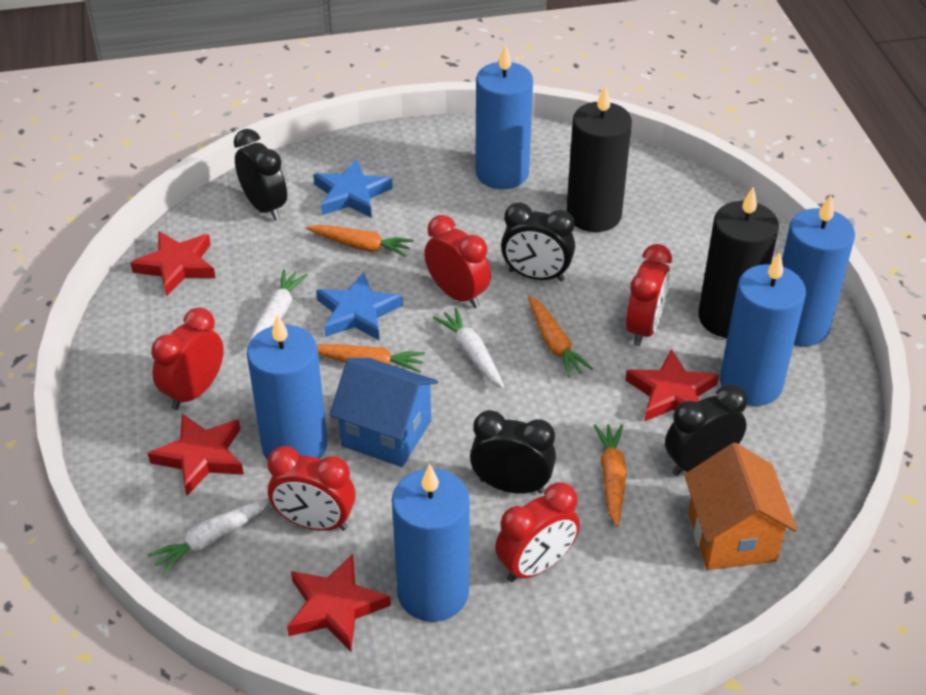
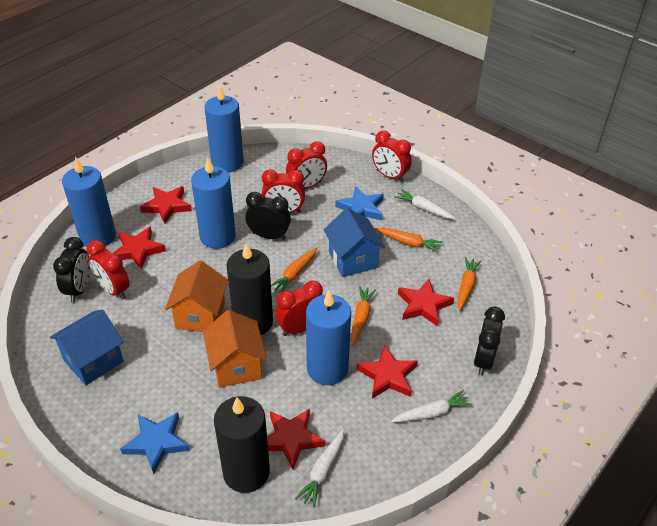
black clock: [234,129,287,220] [470,410,556,494] [501,202,575,281] [665,384,747,476] = 4 -> [53,237,90,302] [245,192,291,240] [474,306,505,375] = 3
blue candle: [247,314,327,460] [392,464,470,622] [475,44,533,189] [720,252,806,406] [782,195,855,346] = 5 -> [62,157,116,247] [191,158,236,249] [205,85,244,172] [306,290,351,385] = 4
blue house: [329,358,438,467] = 1 -> [50,310,124,385] [324,208,385,277] = 2
orange house: [684,443,797,570] = 1 -> [165,261,228,332] [203,310,267,388] = 2
red star: [130,231,216,296] [148,414,244,496] [287,554,391,652] [625,349,719,422] = 4 -> [112,226,166,270] [140,186,192,224] [267,409,325,470] [357,345,418,399] [398,279,454,327] = 5

